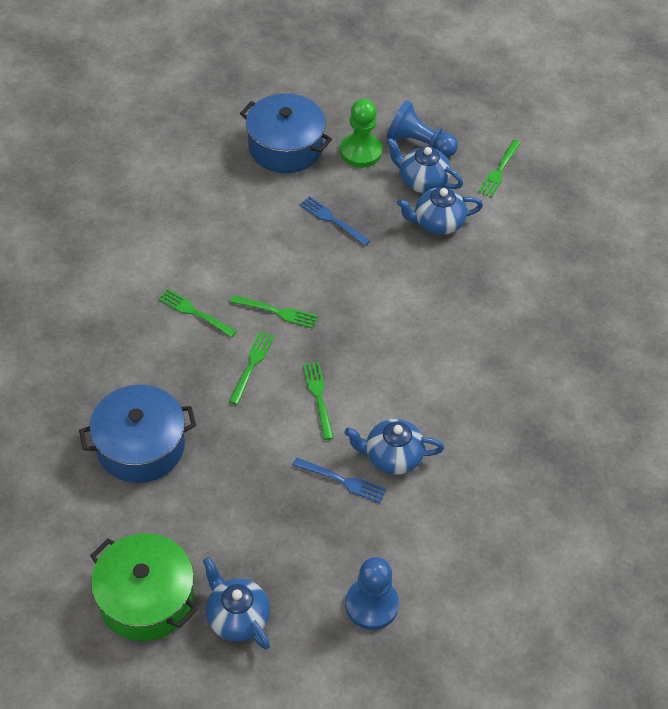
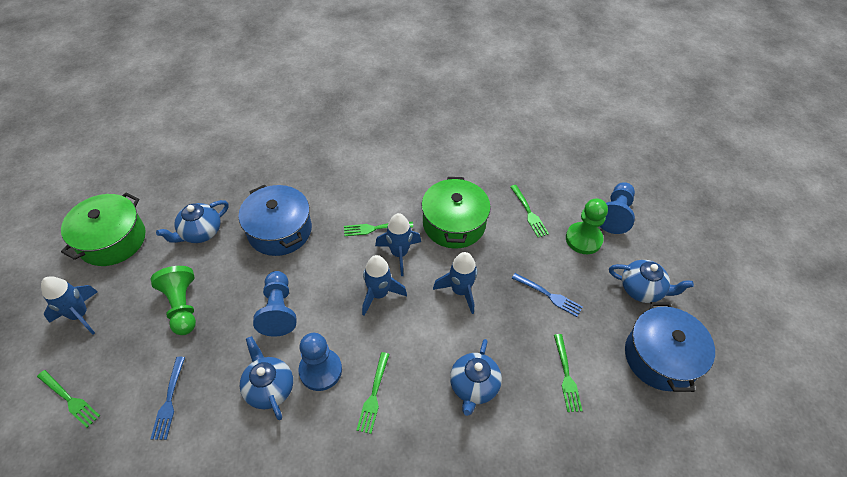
blue pawn: [345,557,399,630] [387,100,458,157] = 2 -> [253,271,296,337] [298,333,342,391] [600,182,635,234] = 3
blue rocket: none = 0 -> [41,276,98,334] [362,255,407,316] [375,213,421,276] [433,252,477,314] = 4
green pawn: [340,99,382,167] = 1 -> [150,266,196,335] [566,198,608,254] = 2
green pot: [90,533,197,641] = 1 -> [61,192,146,266] [422,177,491,249] = 2

